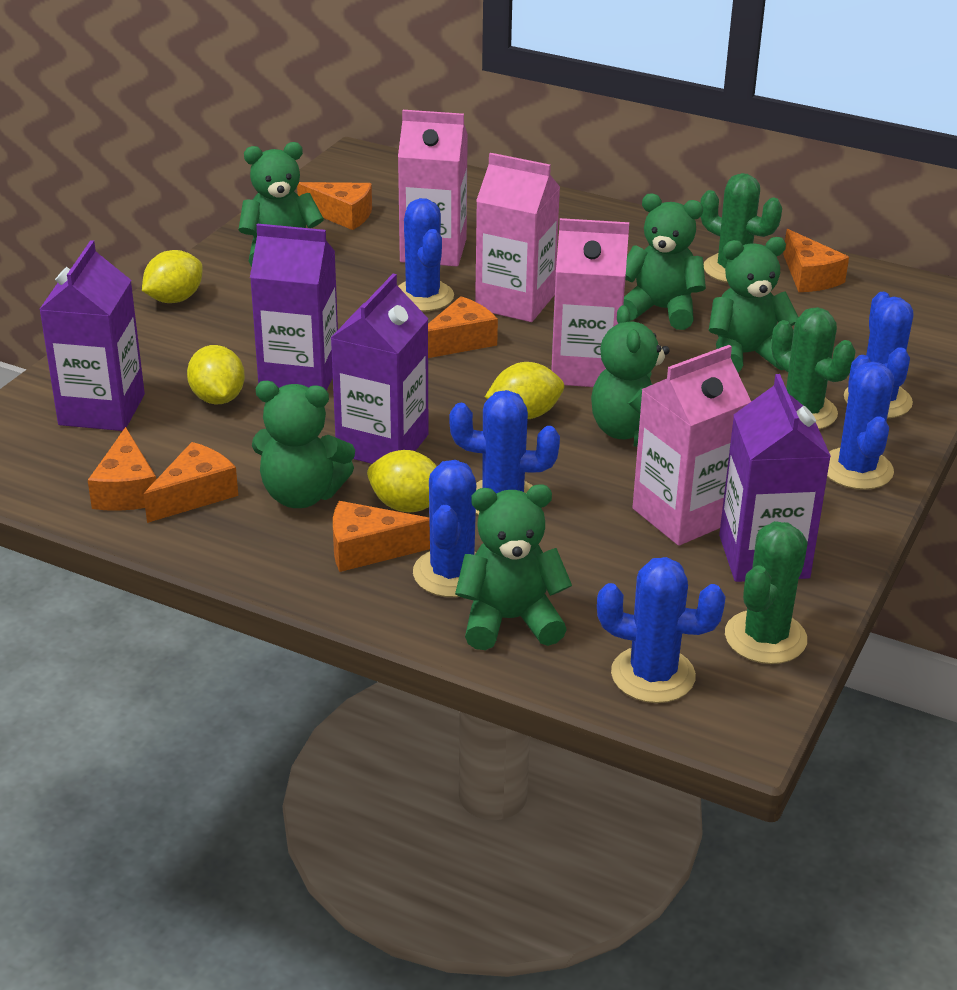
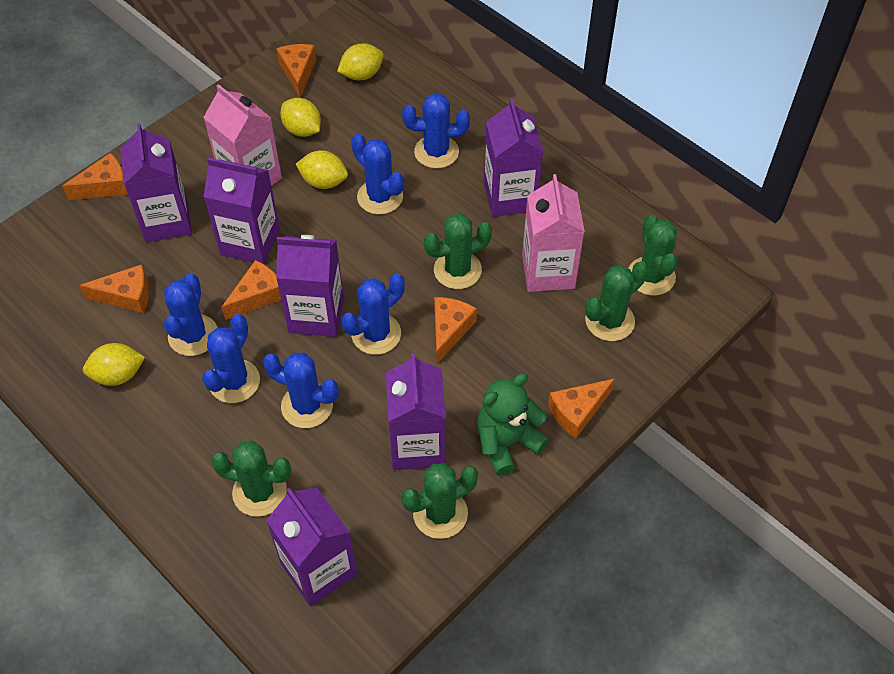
green cactus: [700,173,782,283] [725,521,808,664] [771,307,856,429] = 3 -> [211,441,291,517] [401,463,478,539] [424,213,492,289] [585,261,649,341] [629,215,677,296] = 5
green teddy bear: [238,142,324,267] [252,381,355,508] [455,484,572,650] [591,305,670,447] [623,194,706,330] [709,237,798,372] = 6 -> [477,373,549,476] = 1
pink carton: [398,110,468,266] [475,153,560,322] [551,218,629,387] [632,345,751,546] = 4 -> [203,84,282,186] [522,174,585,292] = 2
purple carton: [39,240,145,431] [250,223,338,391] [331,273,428,464] [719,374,831,582] = 4 -> [120,123,192,242] [204,158,280,264] [266,488,357,606] [276,235,344,337] [386,353,446,470] [484,99,543,217] = 6

